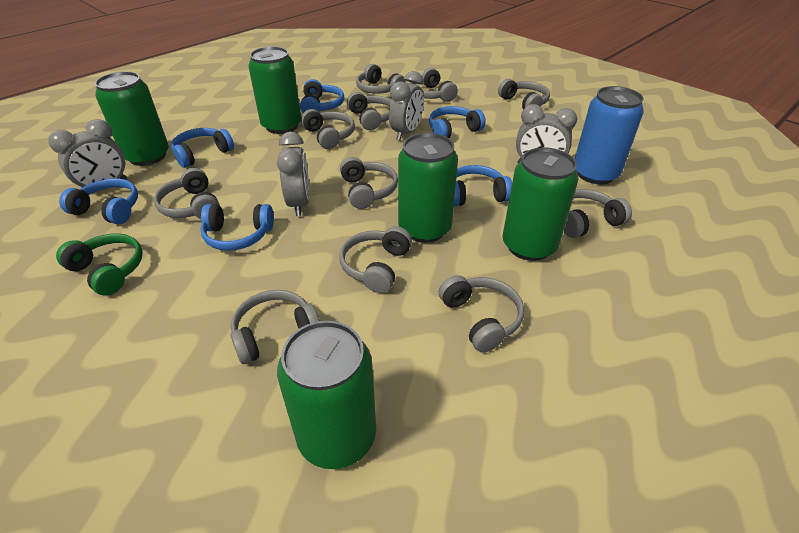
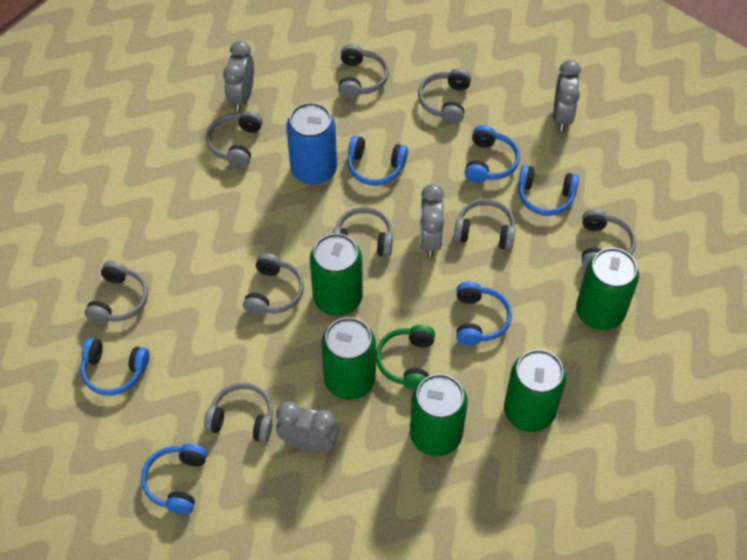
grey headphones: [154,168,220,219] [230,290,320,364] [301,109,355,149] [339,226,412,293] [340,157,398,209] [347,92,391,130] [356,64,406,94] [410,68,458,102] [439,275,524,353] [498,79,550,109] [564,189,632,238] = 11 -> [85,261,148,324] [204,383,273,442] [206,110,263,168] [243,253,304,316] [333,207,393,257] [338,44,389,99] [418,68,471,124] [454,199,516,250] [582,209,636,268] = 9

